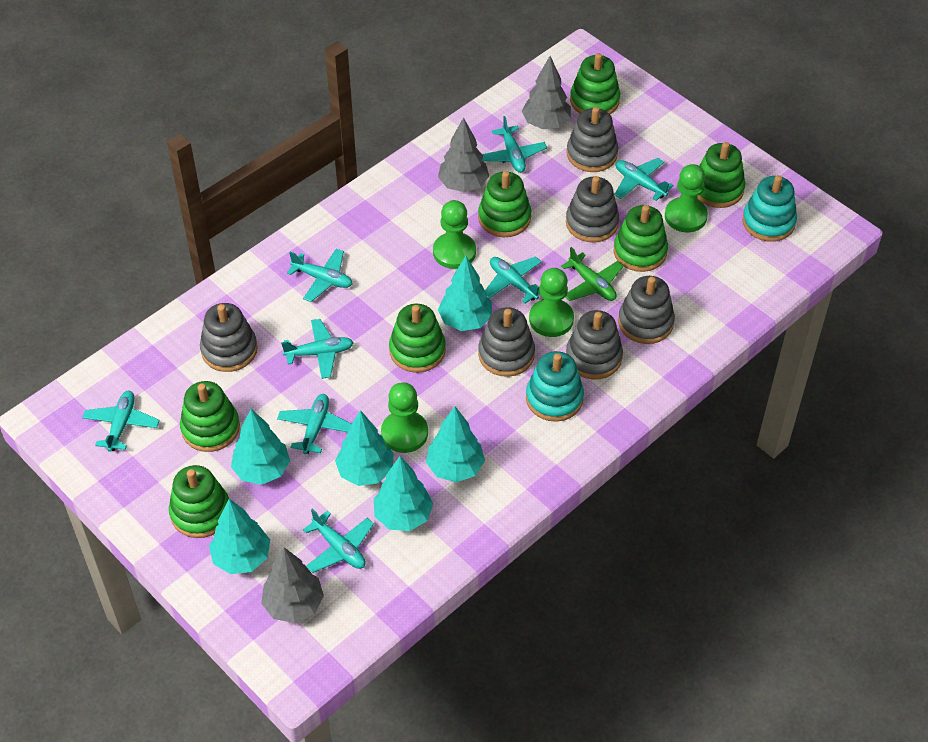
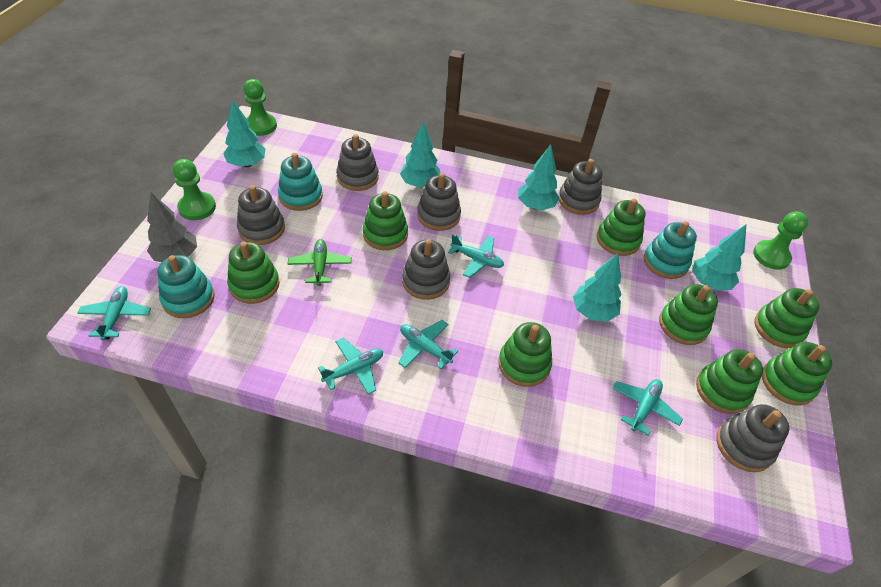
green pawn: [381,382,428,453] [433,200,476,269] [529,268,574,337] [665,164,708,232] = 4 -> [173,159,216,220] [244,79,277,136] [753,211,808,270] = 3
green stacking toy: [169,465,229,538] [180,381,240,452] [389,304,446,373] [478,171,531,237] [570,53,620,114] [614,205,668,272] [697,142,745,208] = 7 -> [227,242,280,304] [363,191,408,250] [498,322,552,387] [597,199,645,256] [659,284,718,345] [696,349,763,414] [754,288,819,348] [762,342,832,406] = 8
grey tree: [261,547,324,623] [438,117,489,192] [522,56,571,129] = 3 -> [147,192,197,262] = 1
turquoise plane: [82,391,160,452] [277,394,352,454] [281,319,354,379] [287,249,352,302] [303,508,374,573] [482,116,547,173] [485,256,542,304] [614,158,674,201] = 8 -> [77,286,151,340] [318,338,383,395] [398,320,458,369] [448,234,504,278] [612,379,683,435] = 5
turquoise stacking toy: [526,351,584,422] [742,175,797,242] = 2 -> [157,255,215,318] [278,153,323,211] [644,221,697,279] = 3
turquoise tree: [209,499,270,574] [231,409,290,485] [335,410,394,486] [374,456,433,531] [426,406,485,482] [438,256,492,331] = 6 -> [223,99,266,167] [400,122,440,188] [518,145,559,210] [573,253,622,322] [692,225,746,291] = 5

